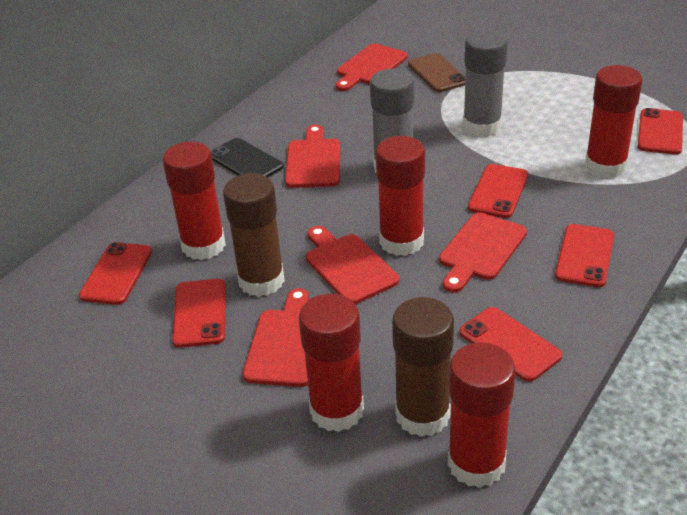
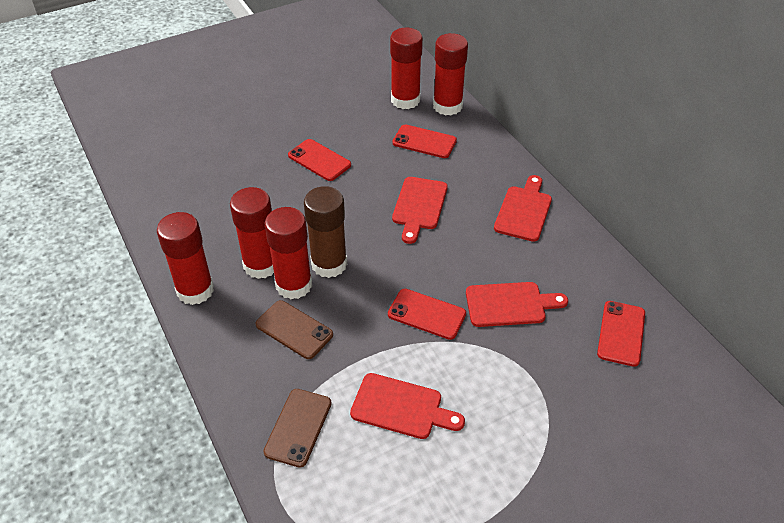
black phone: [211,138,283,177] = 1 -> none = 0
brown glue stick: [223,173,285,297] [392,297,454,437] = 2 -> [304,186,347,278] = 1
brown phone: [408,53,465,92] = 1 -> [255,300,333,359] [263,389,332,468] = 2
grey glue stick: [370,69,414,173] [463,30,508,137] = 2 -> none = 0
red cutting board: [243,288,309,387] [285,125,340,188] [306,226,399,304] [336,44,408,91] [439,212,527,293] = 5 -> [350,373,465,439] [392,177,448,244] [466,282,568,327] [494,175,552,242] = 4
red phone: [79,242,152,305] [172,279,226,348] [460,307,562,382] [468,164,528,218] [555,224,614,288] [638,108,683,155] = 6 -> [288,139,351,181] [388,289,466,340] [392,124,457,158] [597,301,645,367] = 4

